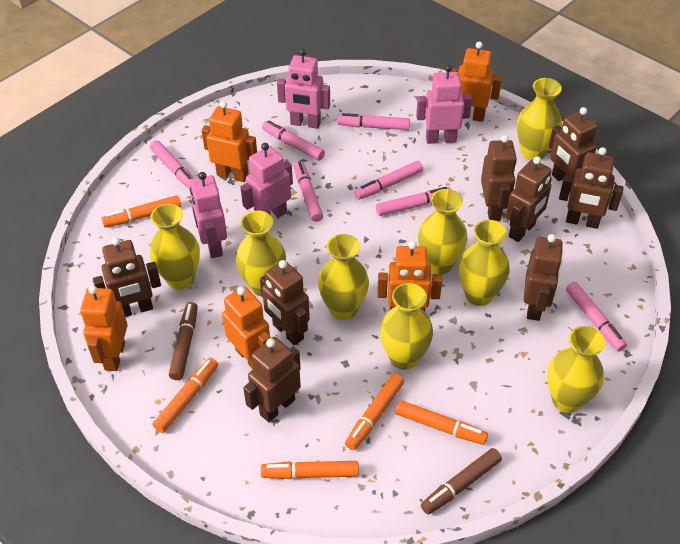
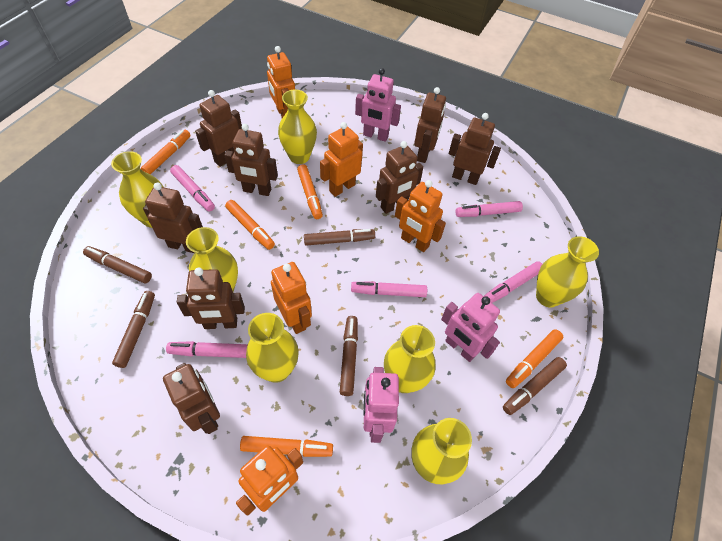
brown marker: [169,302,198,380] [421,448,502,515] = 2 -> [83,246,152,283] [112,291,155,368] [304,229,375,246] [340,316,358,396] [503,357,567,415] = 5
pink marker: [150,140,194,189] [262,120,325,161] [294,161,323,222] [337,113,410,130] [354,161,423,200] [376,187,450,216] [566,282,627,352] = 7 -> [166,341,248,358] [170,165,215,212] [351,281,427,297] [456,201,523,217] [484,261,542,303] = 5
pink robot: [190,172,227,258] [240,143,293,218] [277,49,330,129] [416,65,472,144] = 4 -> [355,68,401,142] [364,367,399,443] [441,293,500,362] = 3
yellow vase: [150,204,200,289] [236,211,286,296] [318,234,369,320] [380,283,433,370] [418,189,467,274] [459,220,510,306] [517,78,562,160] [547,326,606,413] = 8 -> [111,151,163,228] [186,227,238,292] [246,313,299,383] [278,89,317,164] [384,325,436,393] [411,418,472,484] [536,236,599,308] = 7

